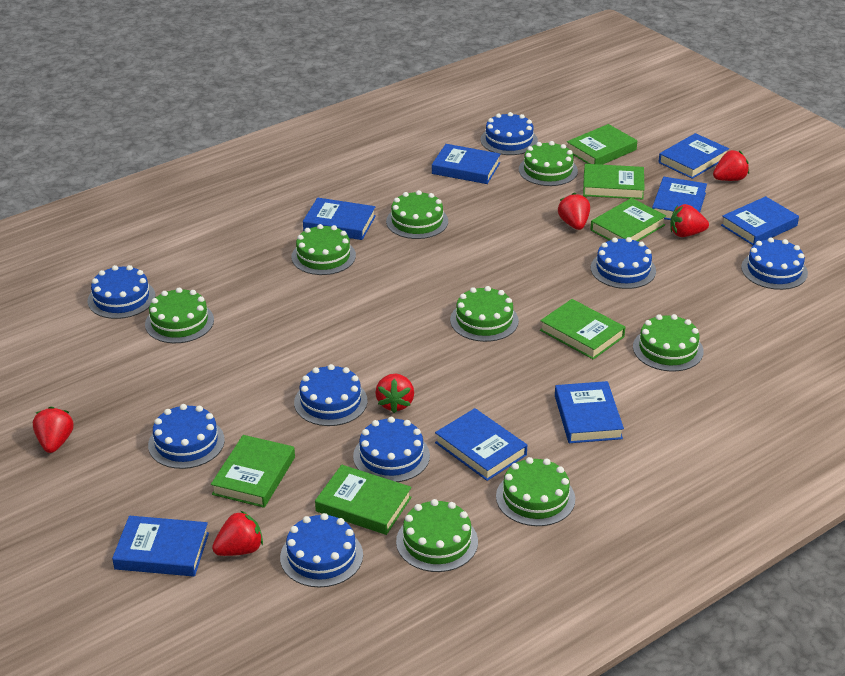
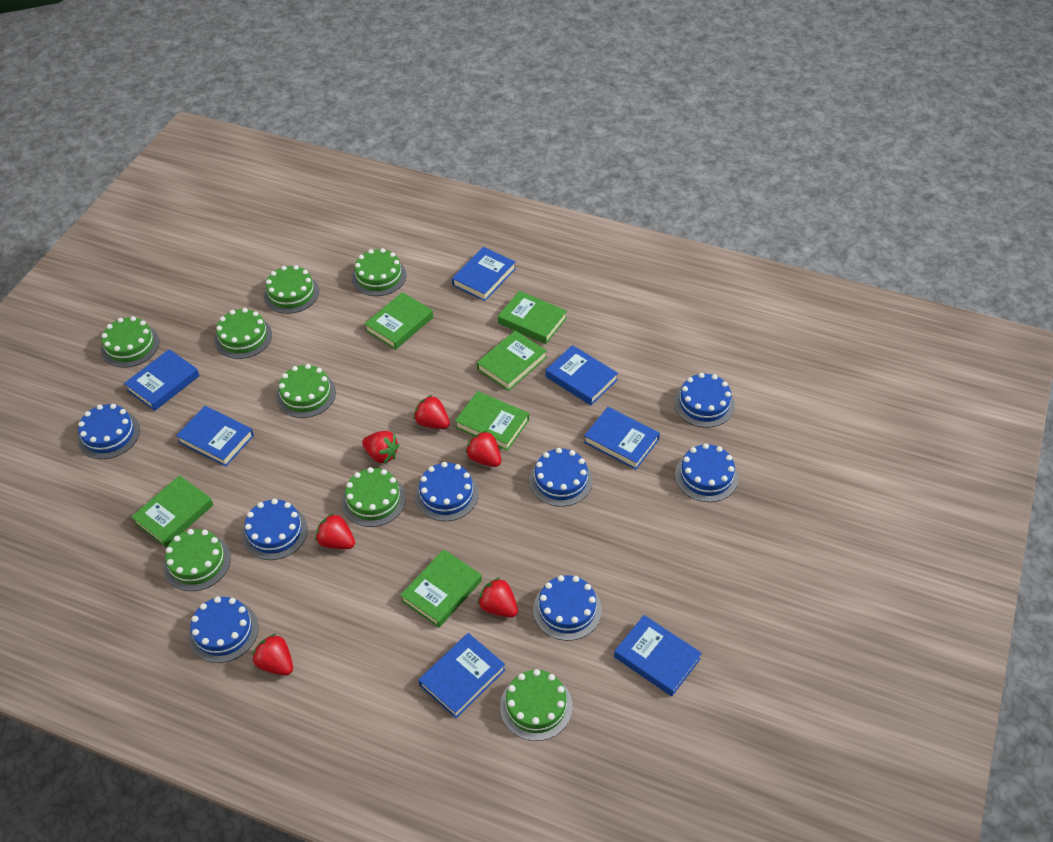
blue book: [112,516,209,577] [303,198,376,240] [432,144,501,184] [435,408,527,481] [555,381,624,443] [652,177,707,220] [658,133,729,179] [721,196,799,245] = 8 -> [124,349,200,411] [176,406,254,467] [418,633,505,718] [452,247,516,301] [545,345,618,405] [584,407,660,470] [614,615,702,696] = 7

